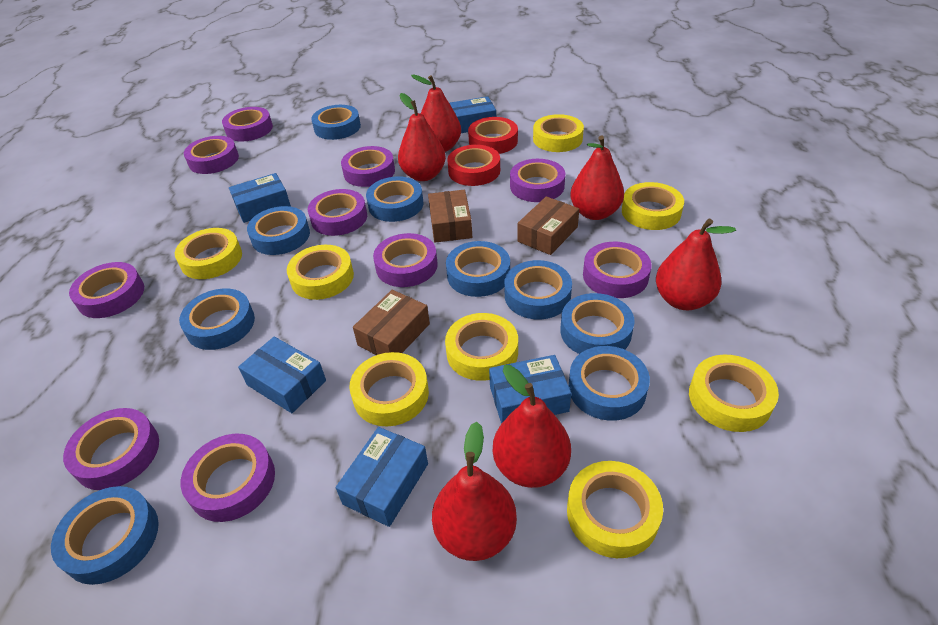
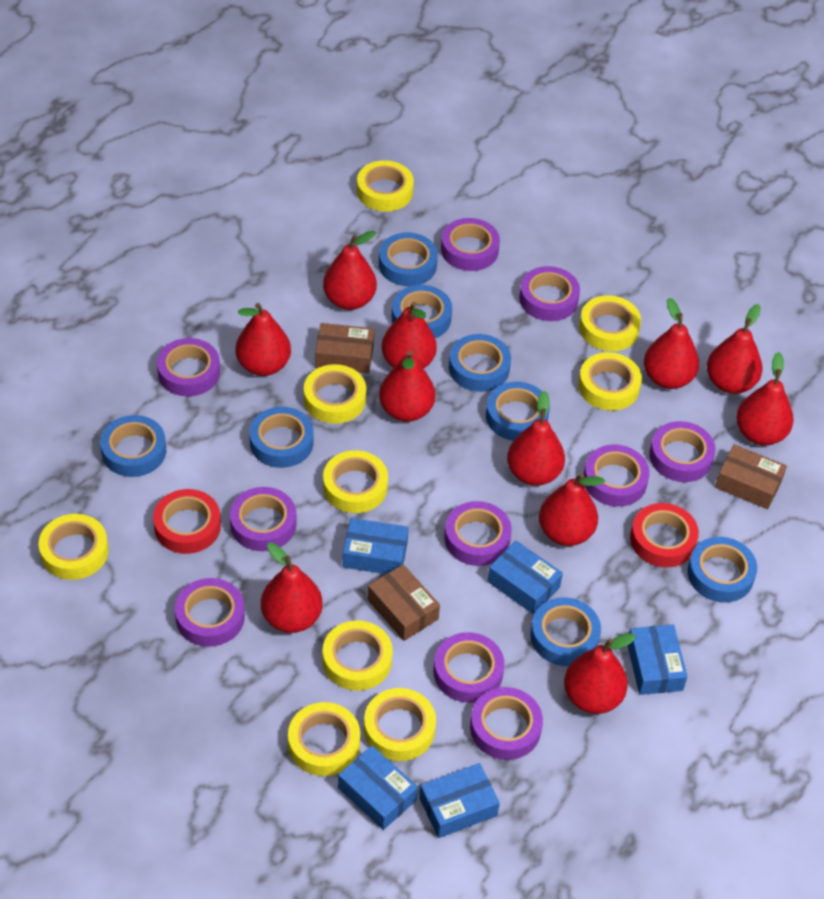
blue tape: [51,486,159,585] [179,288,255,350] [247,206,310,255] [311,105,361,140] [366,176,423,222] [446,241,510,297] [505,260,572,319] [560,293,635,354] [569,346,650,421] = 9 -> [100,415,166,477] [249,407,314,468] [379,233,438,286] [391,285,452,338] [449,334,511,392] [486,382,550,441] [530,597,601,666] [687,537,757,602] = 8
red pear: [398,93,446,181] [411,74,461,152] [432,422,517,561] [493,365,571,488] [570,136,624,220] [656,218,736,310] = 6 -> [236,303,291,376] [261,542,323,633] [323,230,377,310] [379,350,436,422] [382,301,437,369] [507,391,565,486] [539,473,605,546] [564,633,636,714] [644,298,699,389] [707,304,762,394] [736,352,794,445] = 11
yellow tape: [175,228,242,279] [287,245,354,300] [349,352,429,426] [445,313,518,381] [533,114,584,152] [567,461,663,558] [622,182,684,230] [689,355,779,432] = 8 -> [39,514,108,580] [288,702,360,776] [304,364,366,424] [322,620,393,691] [323,450,388,513] [357,160,414,212] [364,688,436,761] [578,352,642,411] [579,295,641,351] = 9

